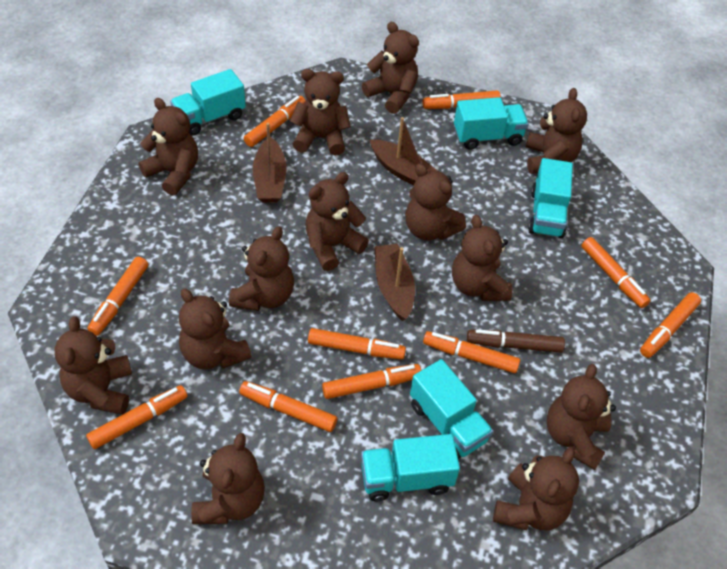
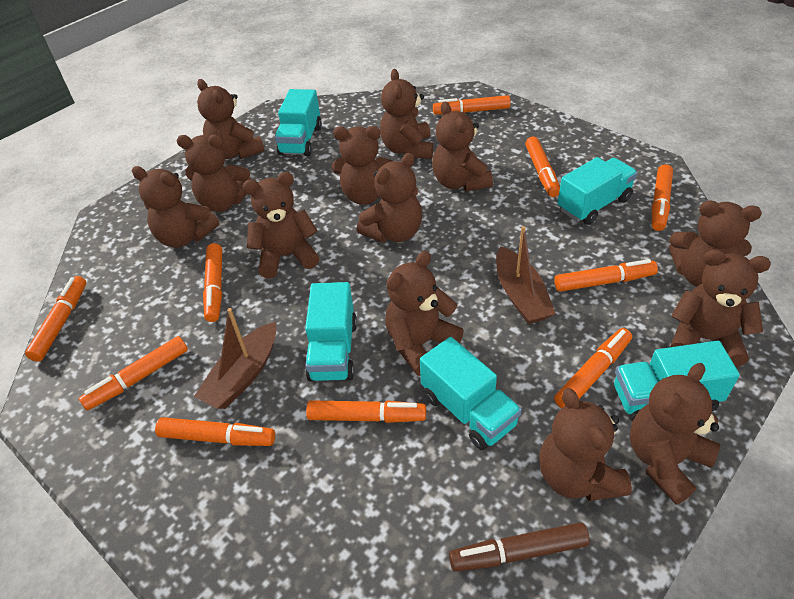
brown boat: [253,123,287,203] [369,117,437,186] [374,244,415,321] = 3 -> [194,308,276,409] [496,226,556,324] = 2

